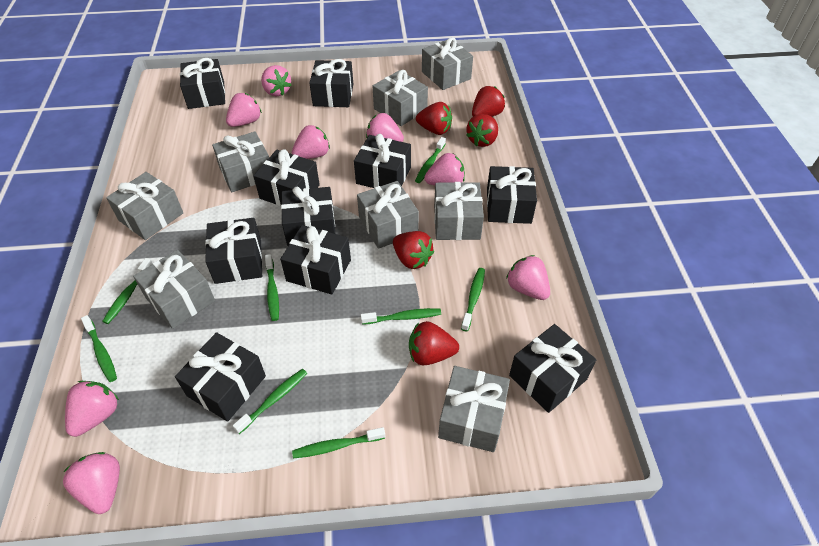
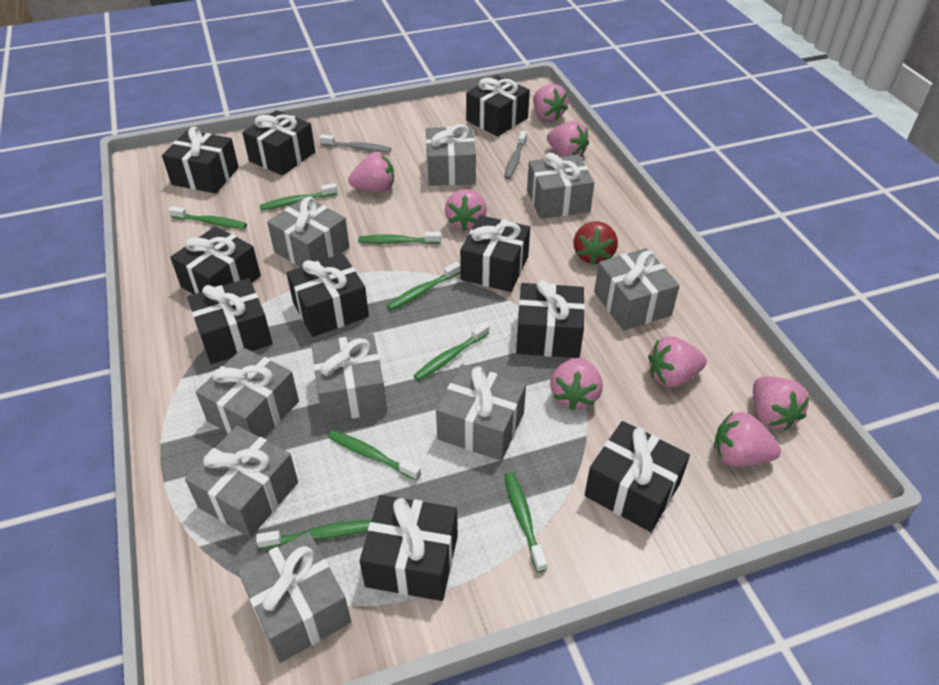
grey gift: [106,172,183,240] [133,250,215,329] [212,131,269,192] [357,181,419,249] [373,70,428,126] [422,37,473,90] [434,182,484,240] [438,366,510,452] = 8 -> [185,426,298,538] [196,348,299,438] [237,532,351,663] [267,197,350,267] [312,334,387,423] [426,124,476,186] [436,364,526,461] [527,153,594,219] [594,248,680,330] = 9
grey toothbrush: none = 0 -> [319,134,391,152] [504,131,527,179] = 2
red strawberry: [393,231,434,269] [409,321,459,366] [416,102,452,135] [466,114,498,147] [472,86,505,117] = 5 -> [573,221,618,265] = 1

